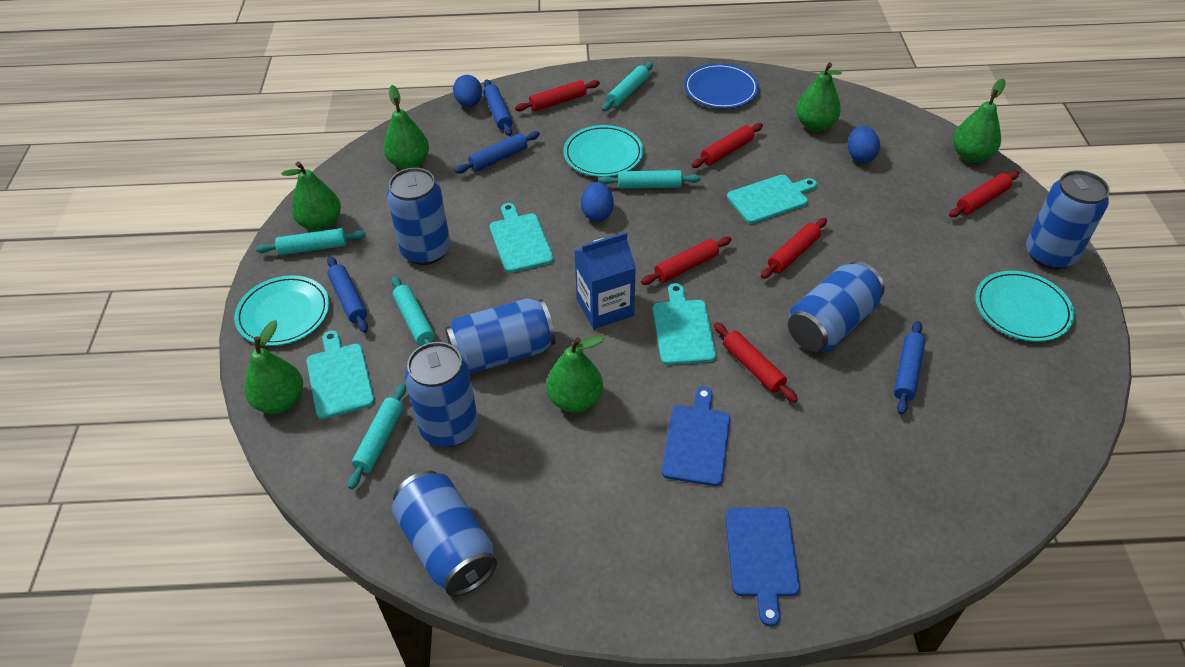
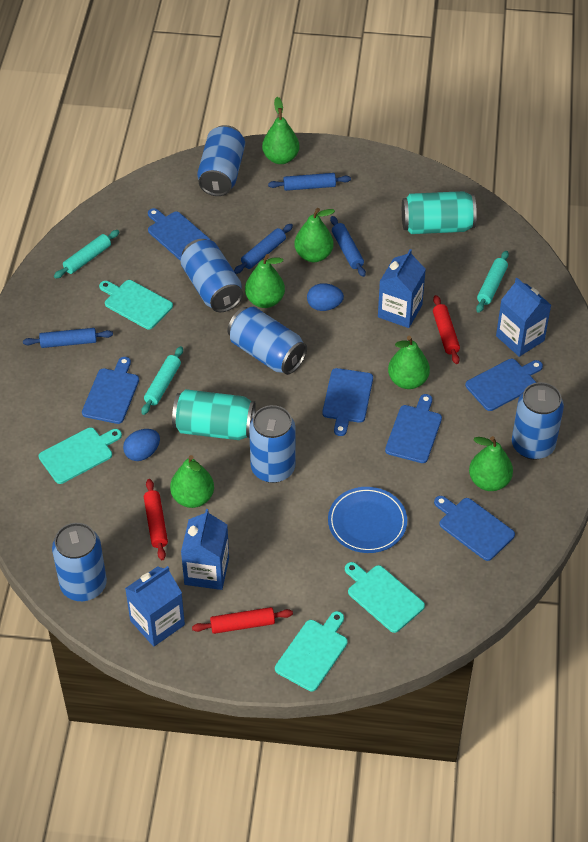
blue carton: [575,232,636,329] = 1 -> [125,566,185,647] [181,509,229,590] [378,249,426,328] [496,278,551,357] = 4
blue cutting board: [662,387,730,486] [725,508,800,626] = 2 -> [82,357,139,424] [148,208,211,260] [322,368,373,436] [385,394,442,463] [434,496,515,561] [465,359,543,411] = 6
blue egg: [453,75,482,107] [581,182,613,221] [848,126,880,163] = 3 -> [123,429,160,461] [307,283,344,311] = 2
red rolling pin: [515,80,600,111] [641,237,732,285] [691,123,763,168] [714,322,798,403] [761,218,827,279] [949,171,1019,217] = 6 -> [144,479,168,560] [192,607,293,634] [433,295,460,364] = 3
turquoise can: none = 0 -> [172,389,256,440] [402,191,477,234] = 2
turquoise plate: [234,275,329,346] [564,125,643,177] [975,271,1074,341] = 3 -> none = 0
turquoise rolling pin: [256,228,366,255] [348,384,406,489] [391,276,435,345] [599,170,701,189] [602,62,653,111] = 5 -> [54,230,119,279] [141,346,183,415] [476,251,509,313] = 3

